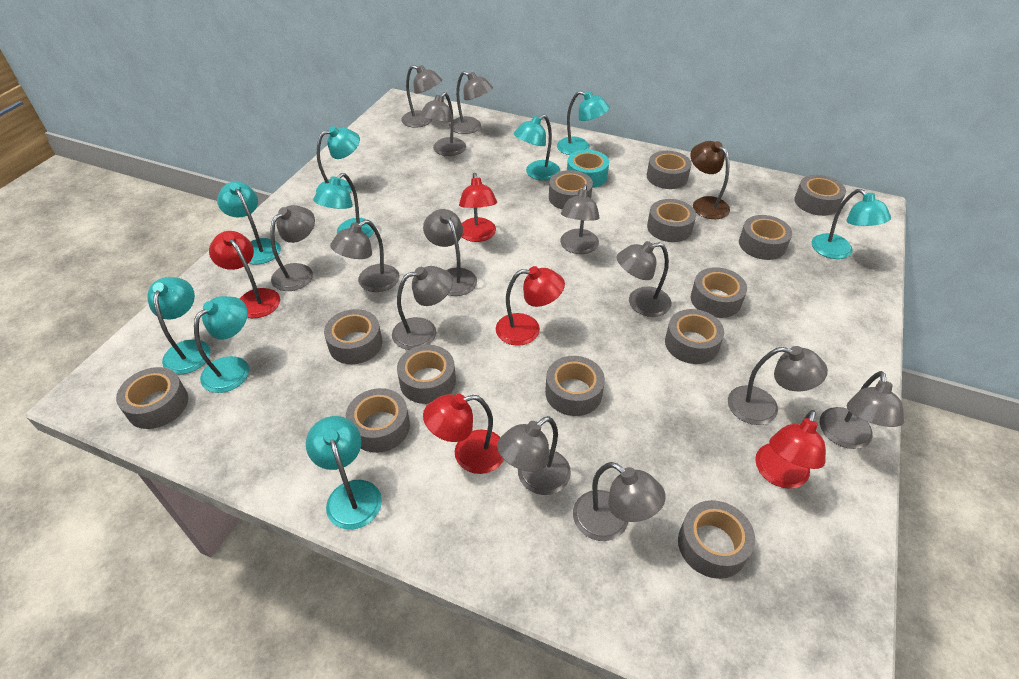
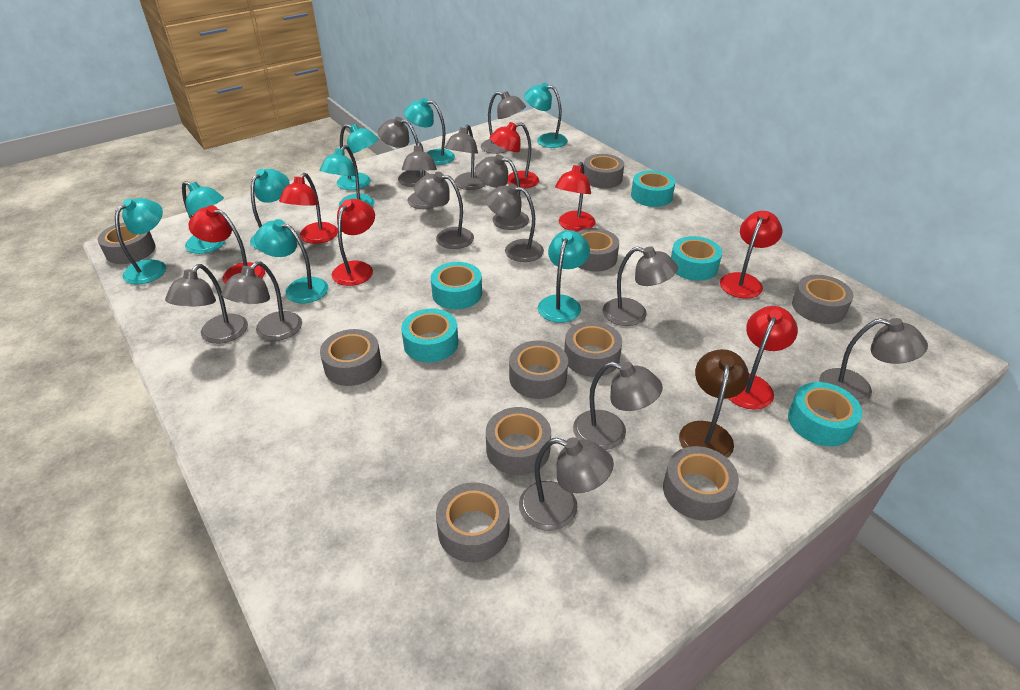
grey tape: [116,367,188,429] [324,309,382,364] [346,388,410,453] [397,345,456,404] [545,356,605,416] [549,170,593,209] [647,151,692,189] [647,199,696,242] [665,309,724,364] [678,500,755,579] [691,267,747,318] [739,215,792,260] [794,175,846,216] = 13 -> [97,223,156,264] [320,329,382,386] [436,482,509,563] [486,407,551,475] [509,340,568,399] [564,321,622,377] [578,228,619,272] [584,154,624,188] [663,446,739,520] [792,275,854,324] = 10
red lamp: [209,231,280,318] [423,394,504,474] [459,173,497,242] [496,266,565,346] [755,410,826,489] = 5 -> [188,205,265,284] [279,173,338,244] [332,199,375,286] [490,122,539,189] [555,162,596,232] [720,211,782,299] [728,306,798,410] = 7
turquoise tape: [567,150,609,188] = 1 -> [401,309,458,363] [431,262,482,309] [631,170,675,207] [671,236,722,281] [788,382,862,446] = 5

